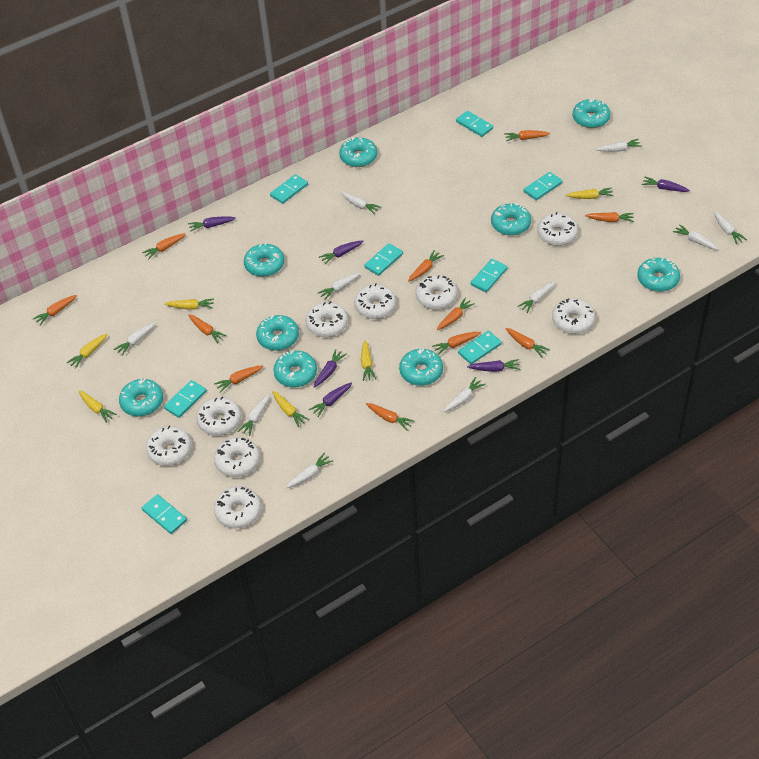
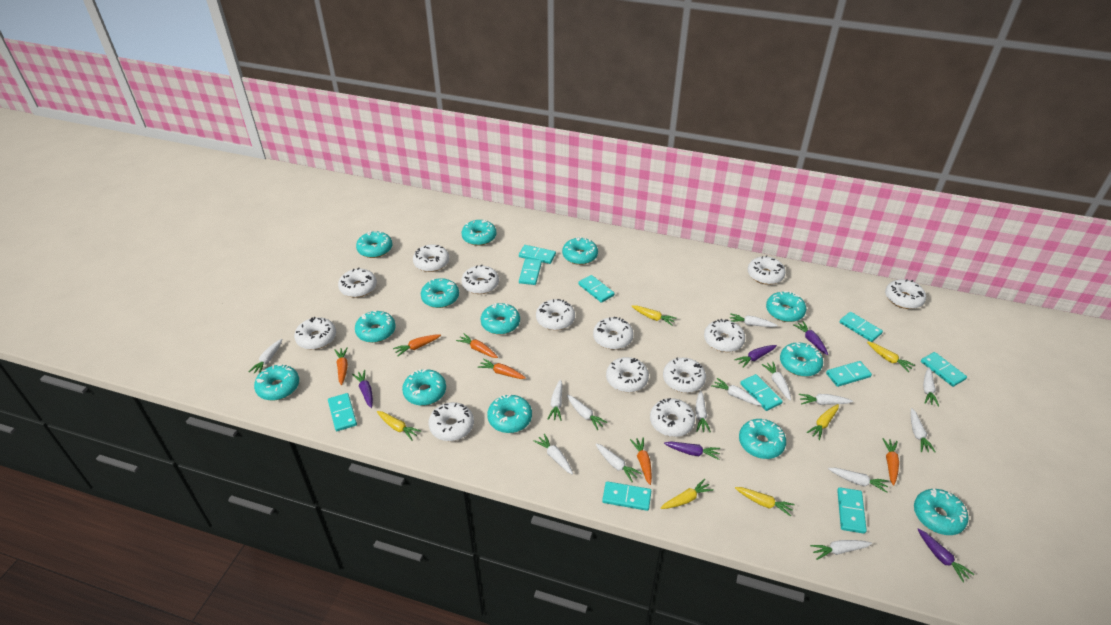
orange carrot: [33,295,77,326] [142,233,186,260] [188,314,227,344] [214,365,263,393] [366,403,414,431] [408,250,444,282] [432,332,481,355] [436,298,475,330] [504,130,550,141] [505,328,550,358] [585,212,634,222] = 11 -> [335,347,348,385] [393,335,441,356] [456,333,498,358] [478,358,526,379] [630,437,652,485] [882,438,899,486] = 6
purple carrot: [188,217,236,232] [309,382,352,417] [314,349,347,388] [319,240,363,264] [467,359,520,372] [642,177,690,192] = 6 -> [352,370,373,408] [664,441,720,460] [734,345,777,368] [793,321,828,355] [918,528,974,583] = 5
turquoise domino: [142,494,187,534] [164,380,207,418] [270,174,308,204] [364,243,403,276] [456,111,493,137] [458,331,502,364] [470,259,507,292] [524,172,562,200] = 8 -> [328,393,357,431] [519,245,556,264] [519,259,542,285] [578,275,615,303] [602,481,651,511] [740,374,783,411] [826,361,872,387] [837,487,867,534] [839,312,883,342] [921,352,967,387] = 10
turquoise donut: [119,378,163,417] [244,243,284,277] [256,315,299,351] [273,350,317,387] [339,137,377,167] [399,348,443,386] [491,203,531,236] [573,98,610,128] [637,258,680,292] = 9 -> [254,364,299,401] [355,311,396,343] [356,231,392,258] [402,369,446,406] [421,278,459,308] [461,220,497,246] [481,303,520,334] [487,394,532,433] [562,237,598,265] [739,419,786,459] [766,291,806,322] [780,342,823,377] [914,489,969,535] = 13
white carrot: [113,322,155,356] [238,394,270,436] [286,453,333,488] [318,272,361,300] [340,192,381,214] [444,377,486,412] [517,282,555,313] [595,139,642,152] [673,224,718,250] [714,211,747,244] = 10 -> [249,339,282,374] [533,434,573,475] [548,379,563,421] [567,395,608,430] [596,443,642,482] [695,390,711,432] [711,378,761,406] [730,313,778,327] [761,362,791,401] [799,394,853,405] [810,540,872,560] [828,468,888,493] [911,408,936,452] [923,367,939,406] = 14
white donut: [146,426,191,466] [196,397,241,436] [214,437,260,477] [214,486,261,528] [305,301,348,337] [354,283,396,319] [416,275,457,309] [537,212,578,246] [552,298,595,334] = 9 -> [294,317,336,350] [338,267,377,298] [413,245,449,272] [428,402,474,441] [461,264,499,294] [536,299,575,330] [593,317,634,350] [606,357,649,392] [650,398,695,437] [663,357,706,393] [704,319,745,352] [748,255,786,285] [885,279,926,309] = 13

